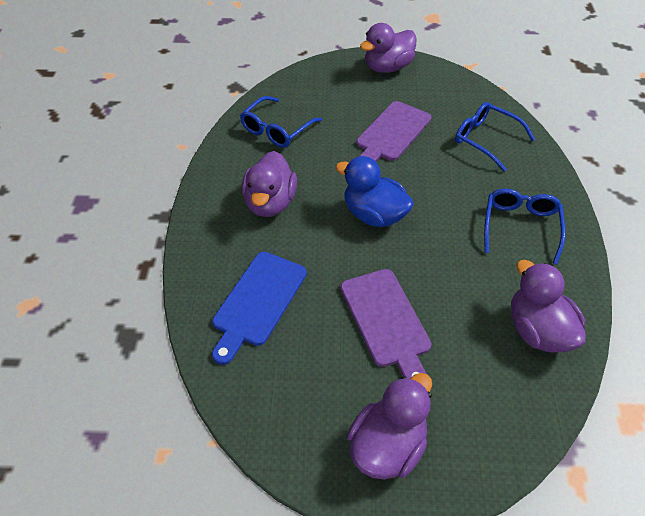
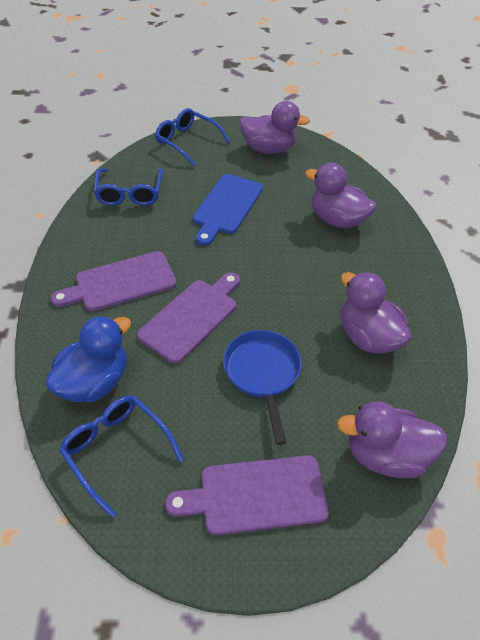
blue pan: none = 0 -> [223,330,302,445] = 1
purple cutting board: [341,269,432,379] [356,101,431,162] = 2 -> [50,251,177,311] [137,272,240,364] [165,455,329,536] = 3

